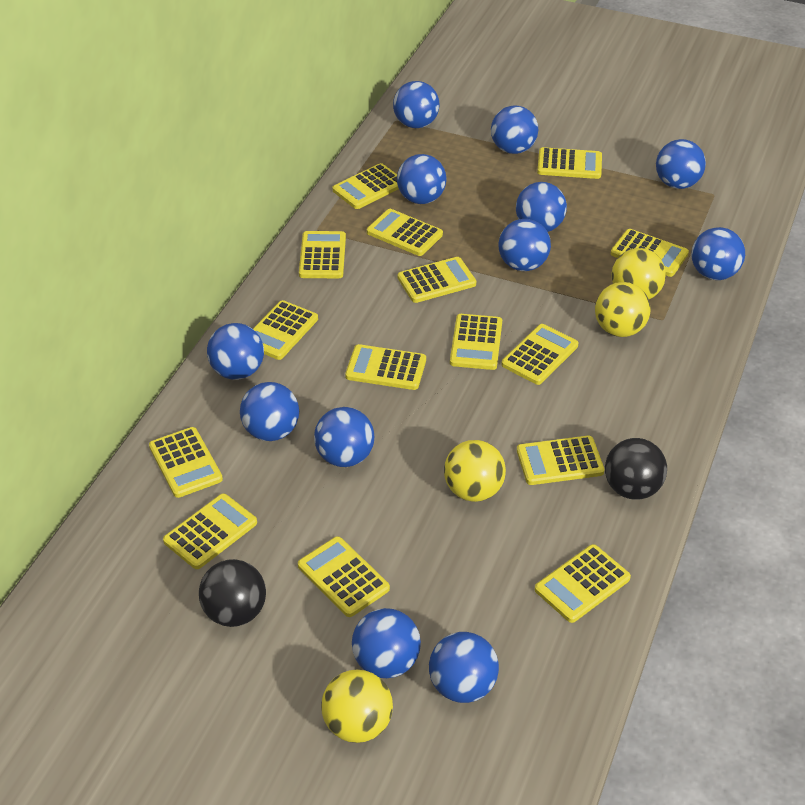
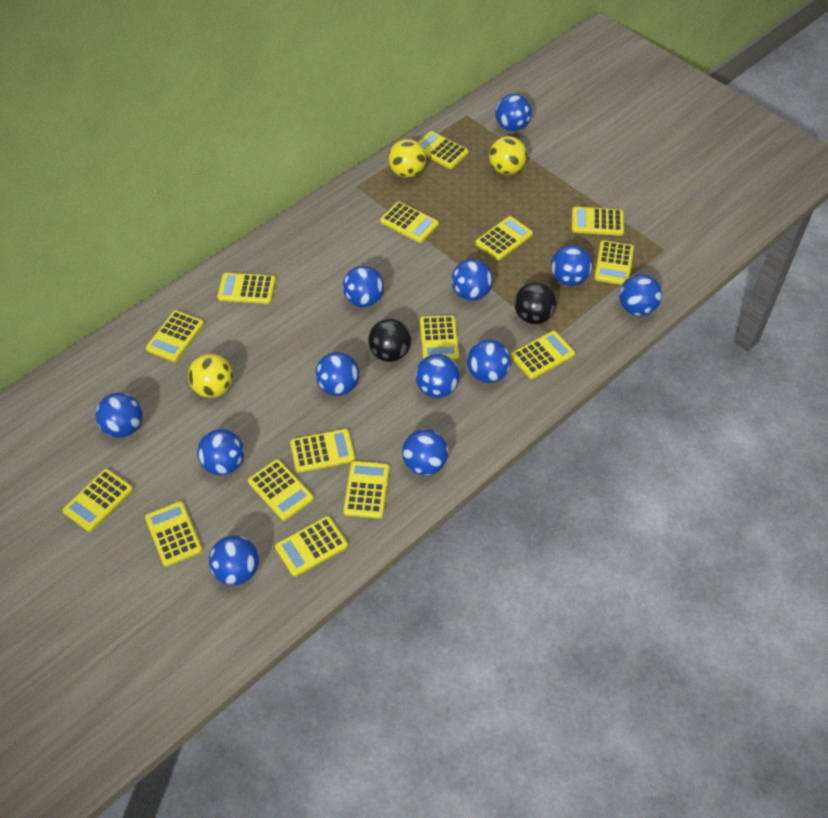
yellow ball: [321,669,393,743] [444,440,506,502] [595,282,651,337] [612,248,666,299] = 4 -> [188,354,233,398] [388,139,426,178] [489,136,527,175] = 3

